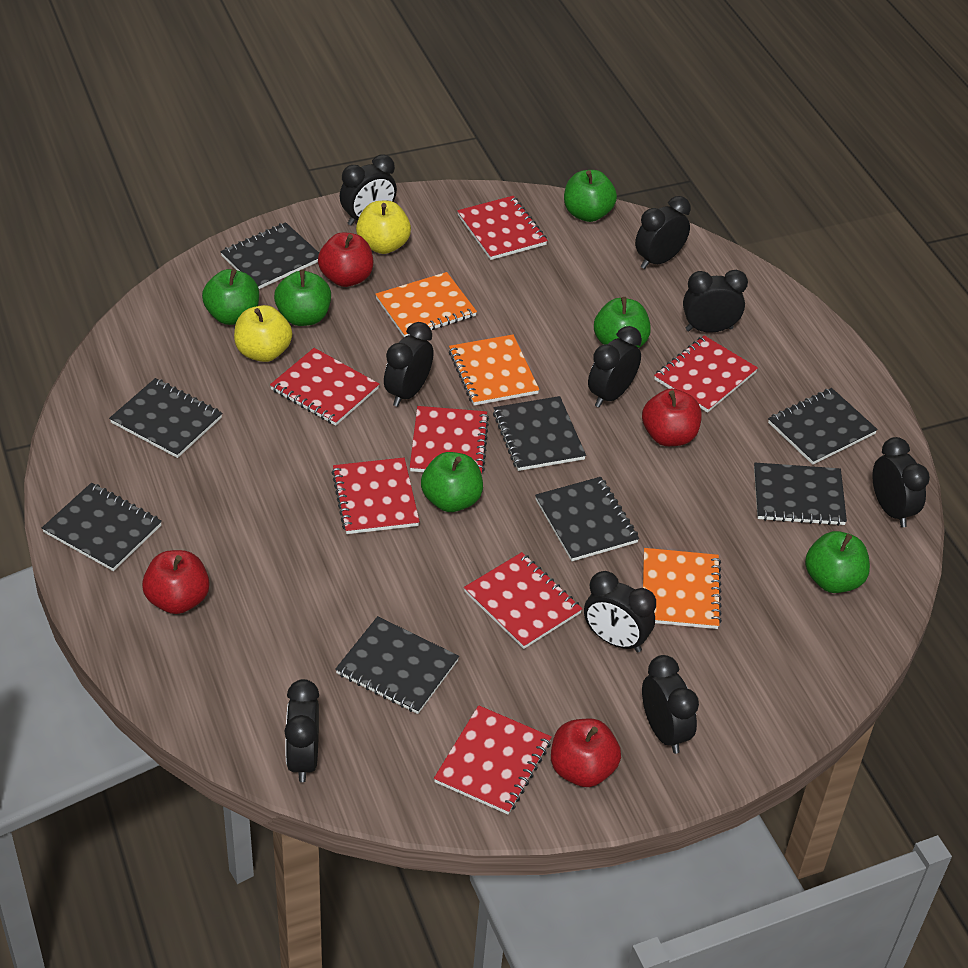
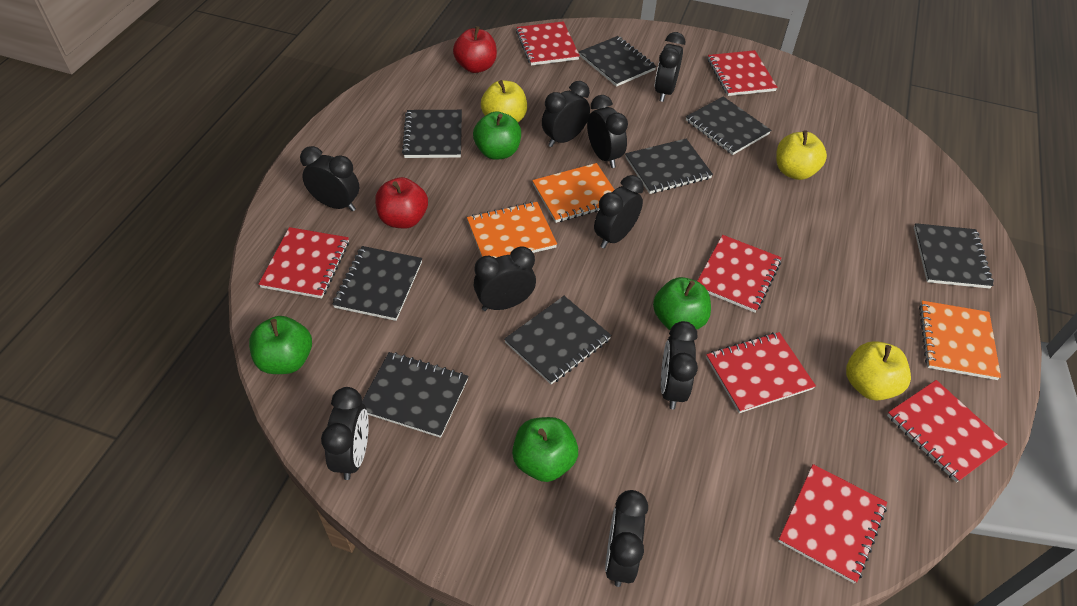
green apple: [202,269,259,325] [274,269,331,326] [421,452,483,512] [564,170,617,222] [594,297,651,348] [805,531,870,593] = 6 -> [249,316,312,374] [473,112,521,160] [512,417,578,482] [653,277,711,330] = 4
red apple: [142,550,210,614] [318,232,373,287] [551,719,621,787] [642,388,702,446] = 4 -> [375,177,428,228] [453,26,497,73] = 2
yellow apple: [234,305,292,362] [356,201,411,254] = 2 -> [481,80,527,122] [776,130,827,180] [846,341,911,400] = 3

